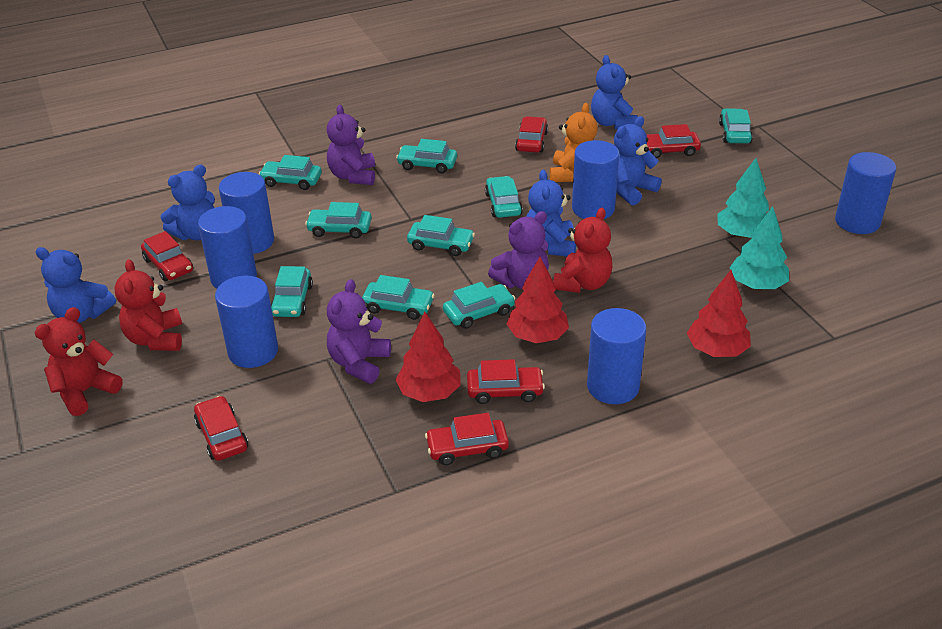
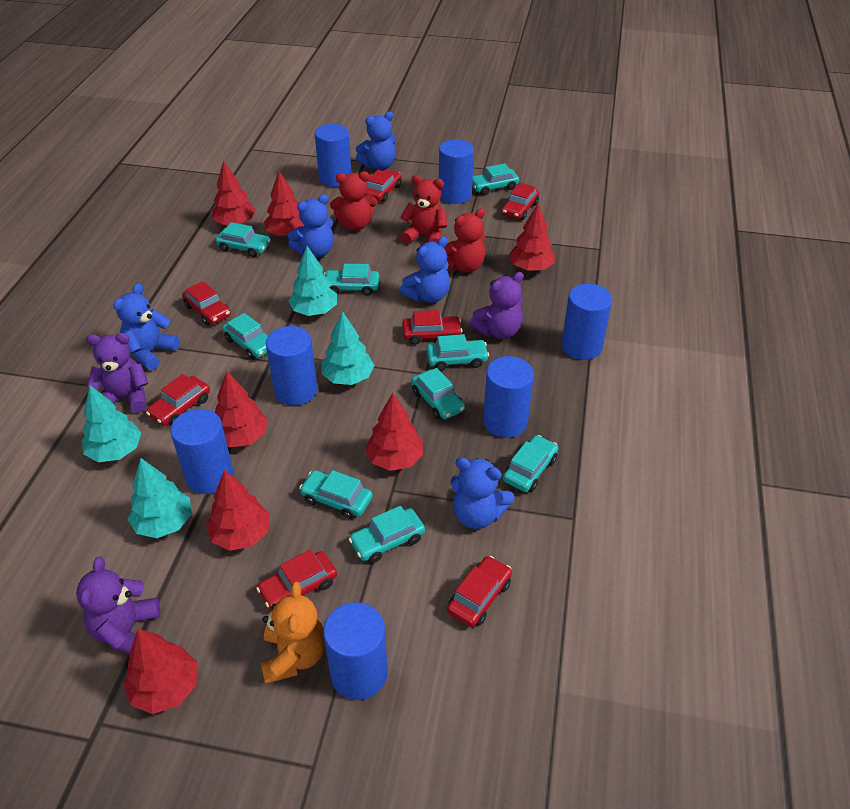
blue cylinder: [198,206,257,289] [215,276,278,368] [219,172,274,254] [572,140,620,219] [587,308,646,404] [835,152,896,234] = 6 -> [171,409,234,494] [266,326,317,405] [315,124,352,187] [323,602,388,700] [439,139,474,204] [483,356,534,438] [561,284,612,360] = 7
red car: [141,231,193,281] [194,396,248,461] [425,413,509,465] [467,359,545,404] [515,116,548,153] [646,124,701,158] = 6 -> [146,374,210,426] [182,281,231,325] [256,550,337,611] [365,169,402,202] [402,310,462,345] [447,556,512,627] [502,183,539,220] = 7
red tree: [395,312,461,402] [507,257,569,343] [687,270,751,357] = 3 -> [123,628,197,714] [206,470,270,551] [212,160,256,225] [215,371,268,447] [264,171,304,237] [365,393,423,471] [509,204,555,271] = 7
turquoise tree: [717,158,769,238] [730,206,789,289] = 2 -> [82,385,141,462] [128,458,192,538] [288,246,337,316] [321,311,375,385] = 4

